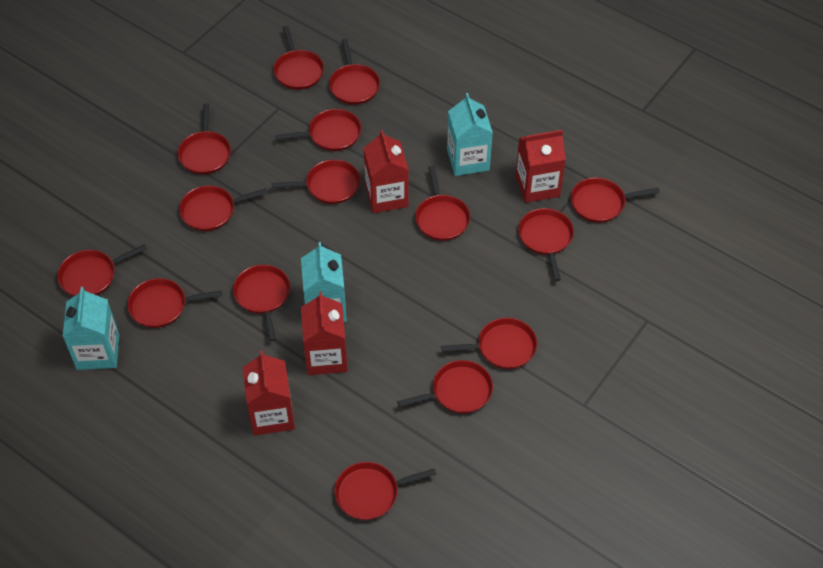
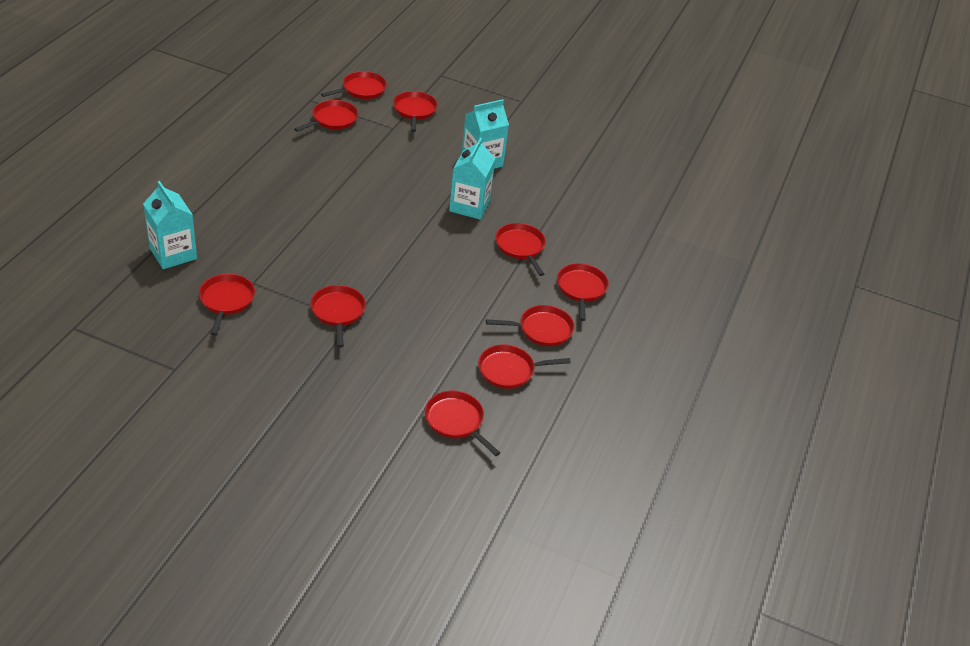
red carton: [243,351,295,436] [301,291,348,375] [364,130,409,213] [515,130,566,203] = 4 -> none = 0
red pan: [57,244,147,296] [127,278,222,328] [178,103,231,174] [179,186,268,231] [233,265,290,341] [271,160,360,204] [273,26,324,90] [276,109,361,151] [329,39,380,105] [334,462,436,520] [397,360,493,414] [415,166,470,241] [441,318,537,369] [518,208,574,281] [571,178,660,223] = 15 -> [199,274,255,335] [294,100,358,132] [310,285,366,348] [321,71,387,99] [393,91,438,132] [425,391,500,456] [478,344,571,389] [486,305,574,346] [495,223,546,276] [557,263,609,321] = 10

